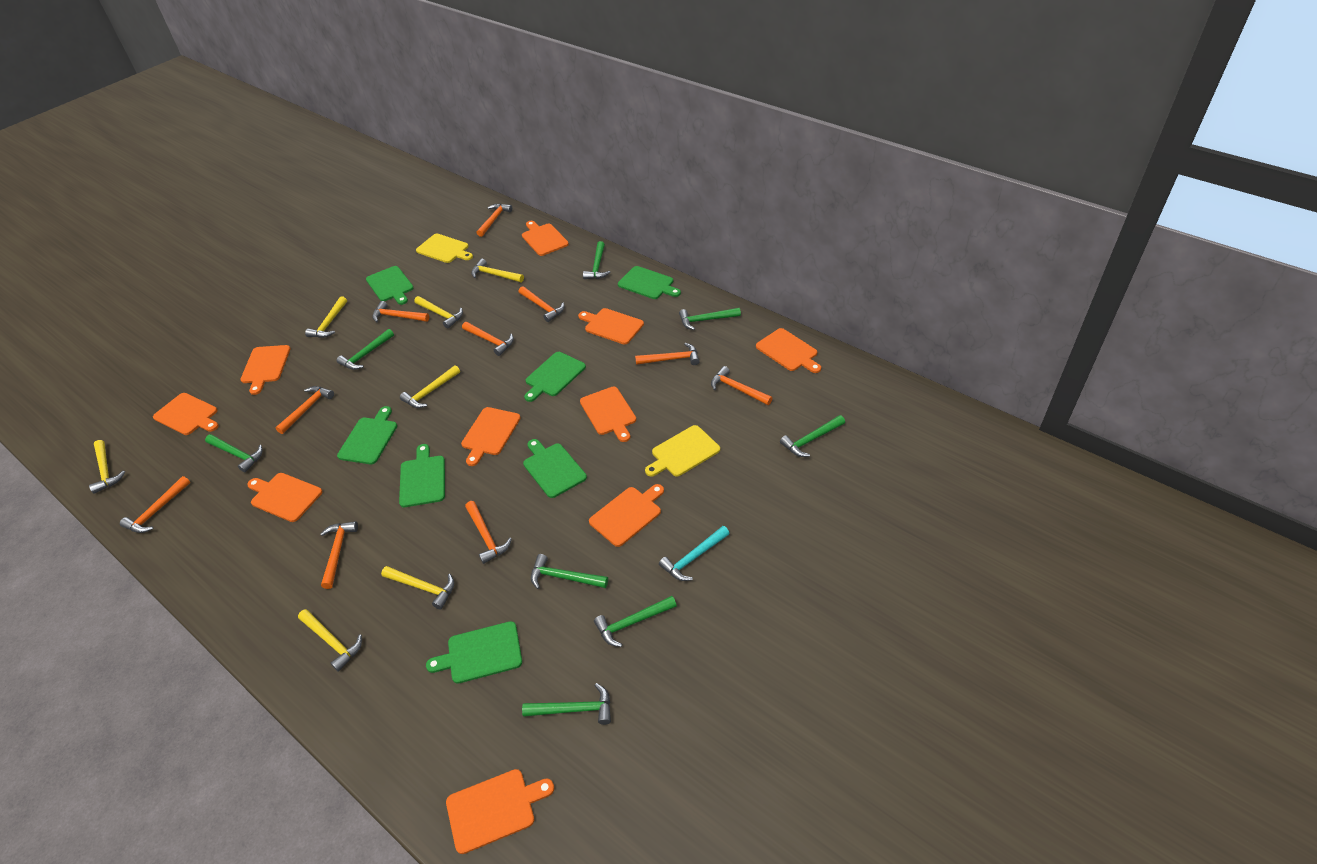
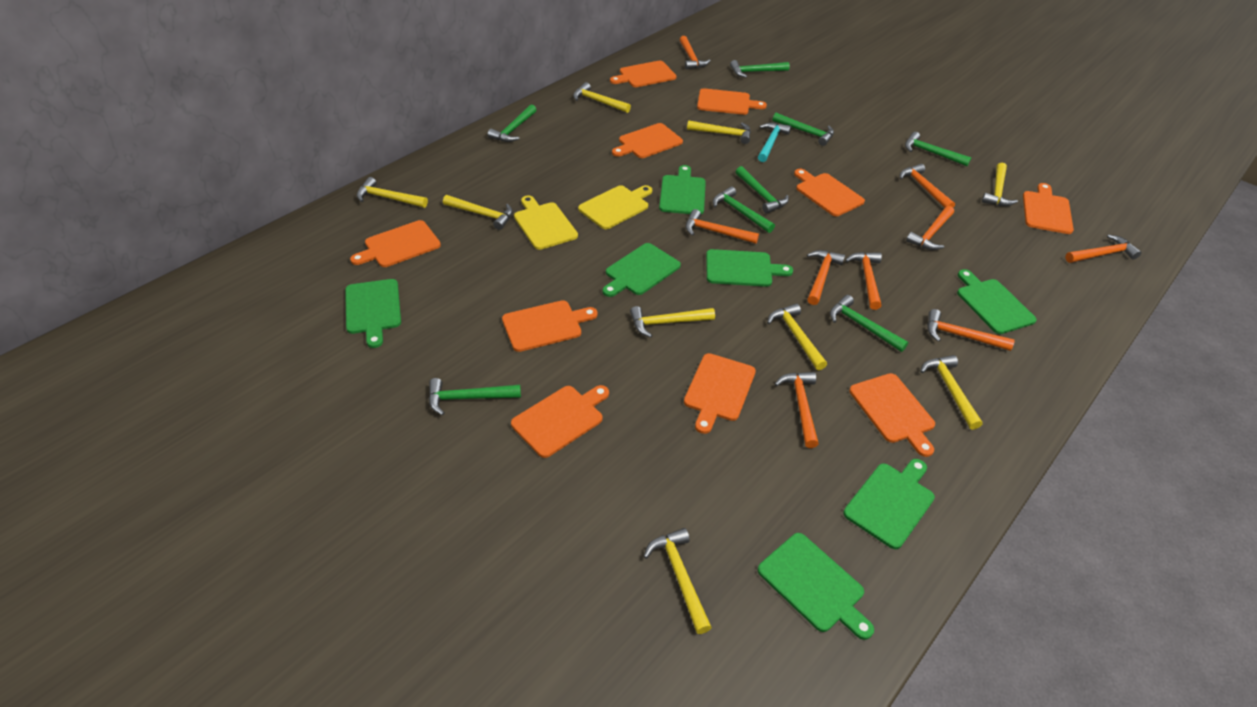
orange hammer: [120,476,190,533] [275,386,334,434] [321,521,358,589] [372,301,429,322] [462,322,514,356] [465,501,512,564] [477,204,512,237] [519,286,564,322] [635,343,700,365] [711,366,772,405] = 10 -> [680,36,711,70] [686,209,759,244] [775,372,819,448] [807,250,845,305] [845,252,882,310] [900,164,955,208] [906,206,954,250] [927,309,1015,351] [1065,234,1142,263] = 9
yellow hammer: [89,440,125,494] [298,609,362,672] [305,296,347,338] [381,566,454,610] [400,365,460,408] [414,296,463,329] [471,259,524,282] = 7 -> [357,177,428,208] [443,195,513,230] [573,82,631,113] [630,306,715,338] [644,528,712,634] [687,120,751,144] [767,303,827,370] [920,355,983,430] [982,163,1018,206] = 9

